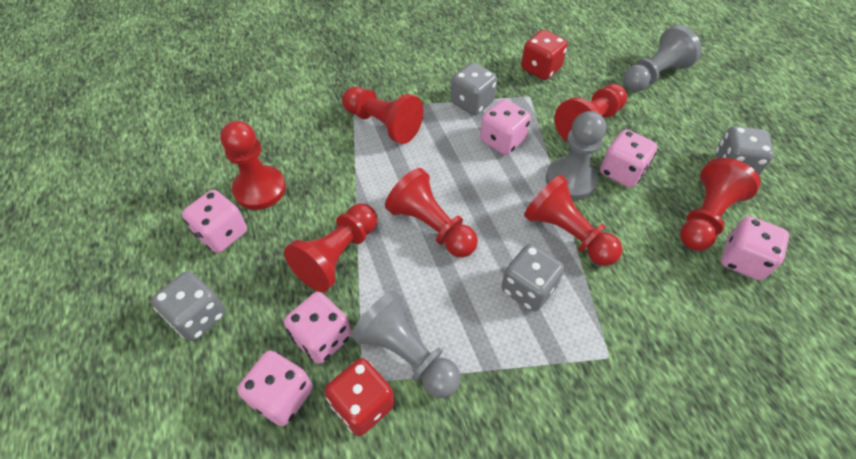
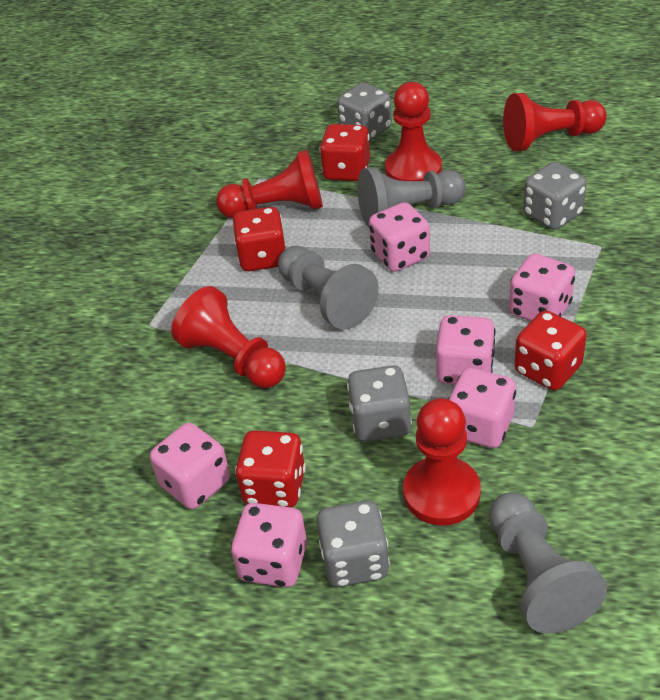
red dice: [324,358,395,436] [521,30,568,80] = 2 -> [232,207,285,271] [235,430,306,507] [320,124,370,181] [514,311,587,390] = 4
red pawn: [220,121,286,210] [284,203,377,292] [342,87,423,144] [385,168,478,258] [524,175,622,266] [554,84,627,142] [680,158,761,251] = 7 -> [171,286,286,388] [216,150,323,218] [385,82,442,181] [403,398,481,526] [503,93,607,151] = 5

